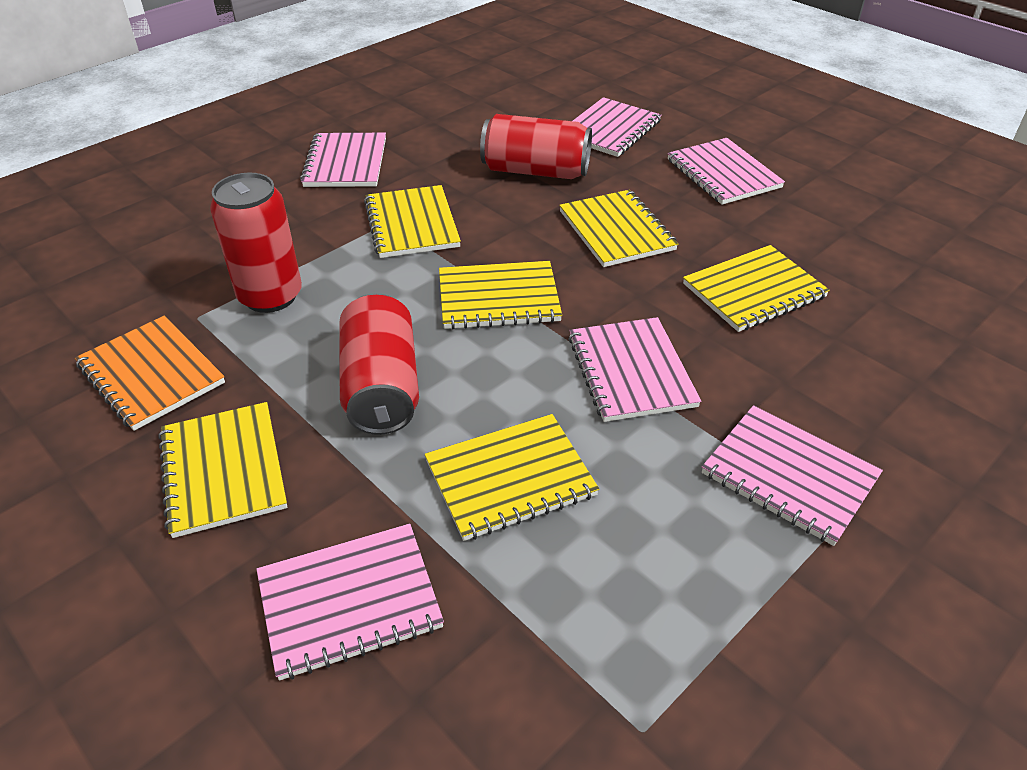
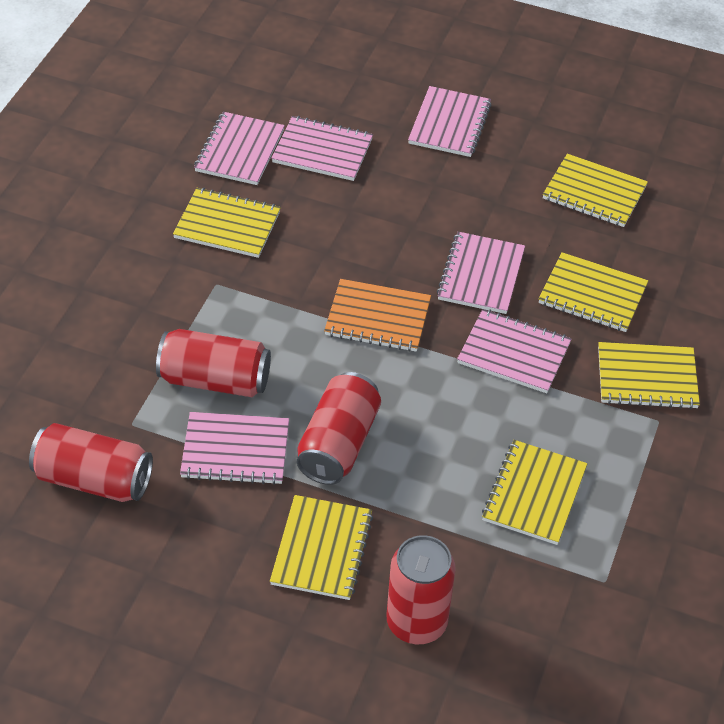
red can: [210,173,302,313] [339,293,419,435] [480,114,592,179] = 3 -> [29,423,153,502] [156,329,271,397] [297,372,381,485] [386,535,456,644] = 4

